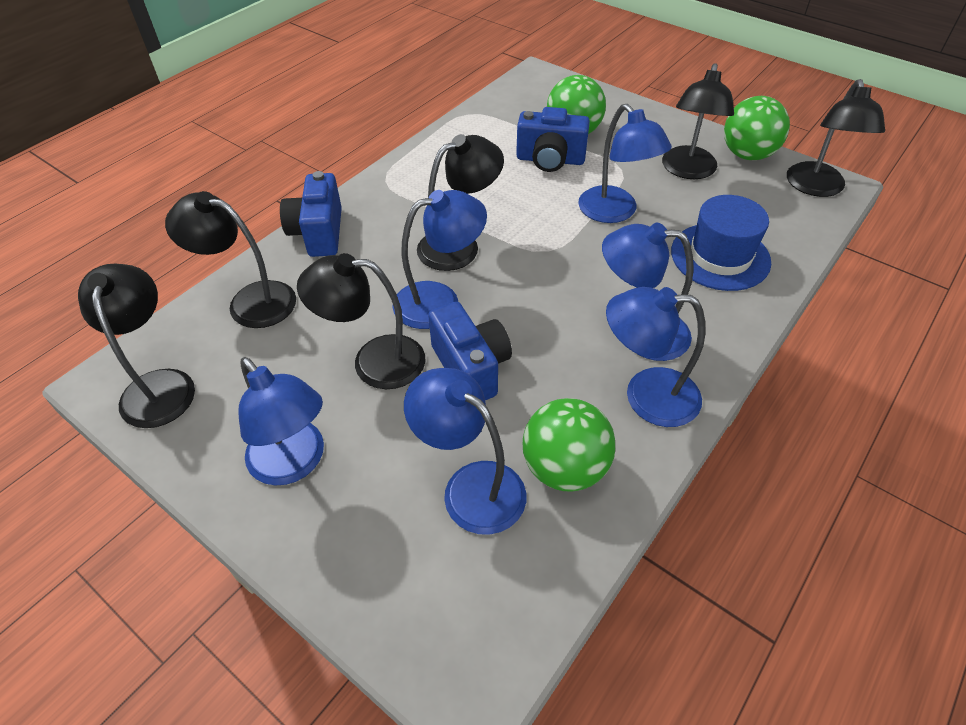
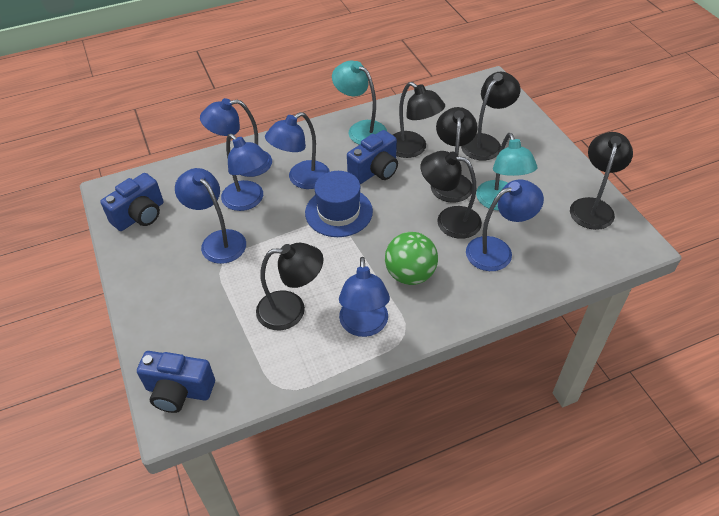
green ball: [523,398,616,492] [547,75,606,134] [724,96,790,160] = 3 -> [385,232,438,285] = 1
turquoise lamp: none = 0 -> [332,61,387,145] [476,133,538,211] = 2

